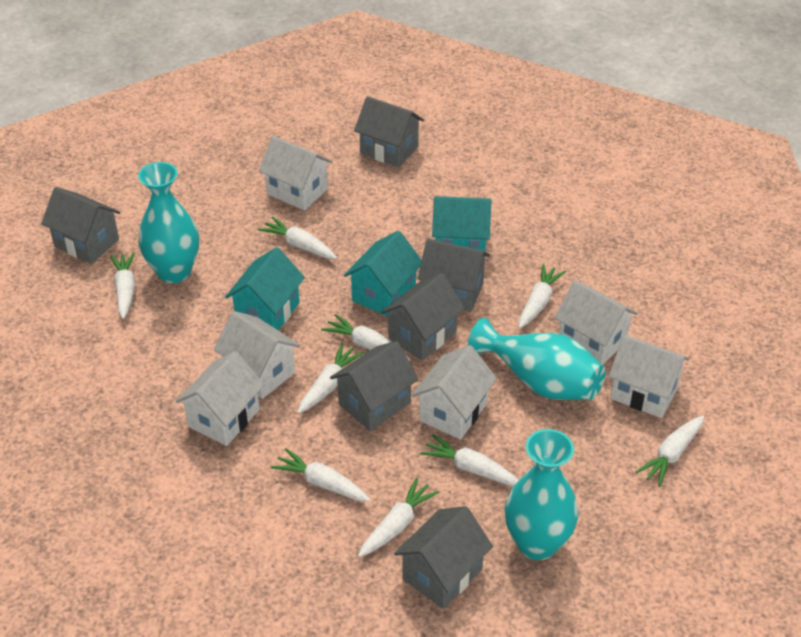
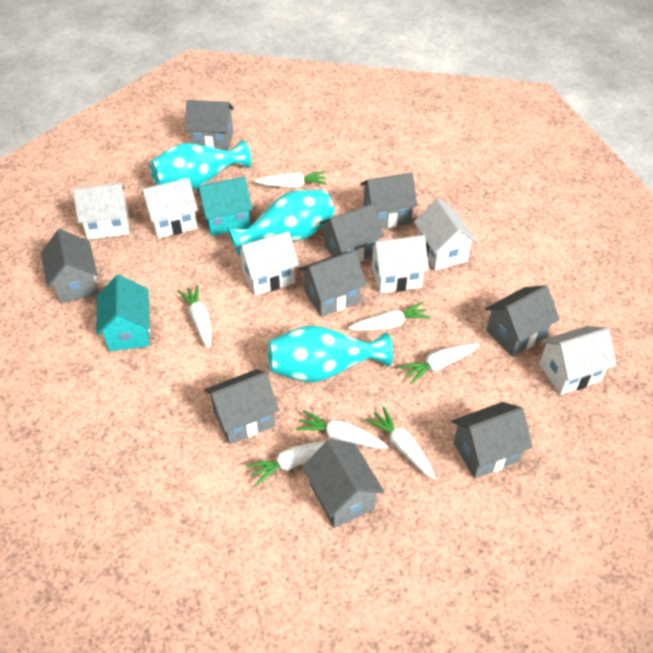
grey house: [41,187,120,264] [330,341,419,431] [354,96,424,167] [381,273,465,361] [394,506,493,609] [418,239,490,312] = 6 -> [41,229,98,303] [185,100,234,150] [205,369,279,444] [299,250,366,317] [302,439,384,528] [319,204,384,262] [361,173,417,228] [451,402,533,479] [485,285,560,357] = 9
turquoise house: [225,247,305,331] [344,231,422,317] [432,196,491,251] = 3 -> [96,275,150,351] [197,177,252,236] = 2
white carrot: [110,252,135,319] [258,216,337,259] [271,448,370,501] [297,343,364,414] [321,314,410,361] [358,478,440,557] [420,434,519,486] [519,264,566,328] [635,415,704,487] = 9 -> [178,285,211,348] [246,441,326,486] [255,171,327,188] [296,410,388,449] [348,302,431,331] [365,406,435,479] [399,344,479,384] = 7

